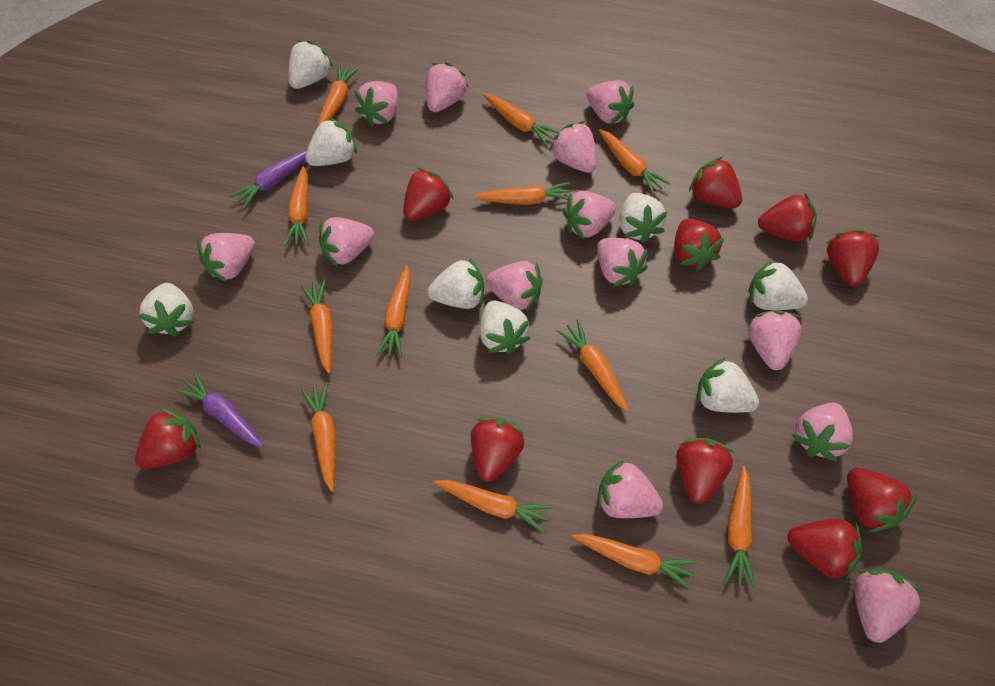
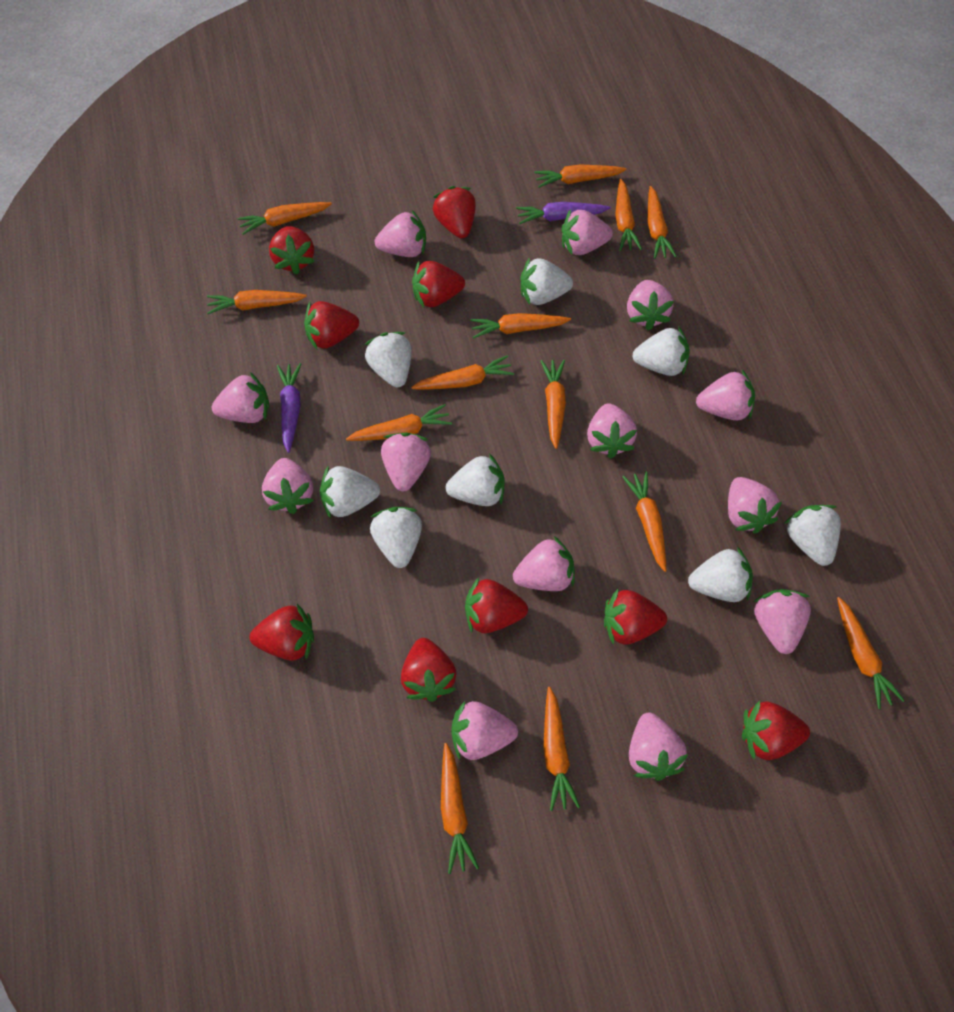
orange carrot: [284,166,309,246] [300,279,332,374] [301,383,336,492] [318,64,359,126] [376,265,411,358] [434,480,552,534] [474,182,571,205] [483,94,559,146] [557,320,629,412] [572,534,697,590] [599,129,670,194] [724,466,755,588] = 12 -> [207,290,307,314] [237,202,332,235] [346,404,452,441] [411,355,514,390] [441,743,479,874] [470,313,571,338] [534,165,626,188] [541,360,566,449] [543,687,580,811] [615,179,642,251] [623,472,667,572] [648,186,677,259] [837,597,905,709] = 13
red strawberry: [135,408,201,469] [403,168,453,221] [471,417,525,482] [674,219,724,270] [676,438,734,504] [689,157,742,208] [758,193,817,242] [788,519,862,581] [826,230,880,286] [847,468,917,532] = 10 -> [250,604,314,661] [269,226,315,274] [304,301,359,349] [401,638,456,702] [412,261,465,308] [432,186,476,238] [465,578,528,633] [604,589,667,645] [742,701,810,760] = 9

